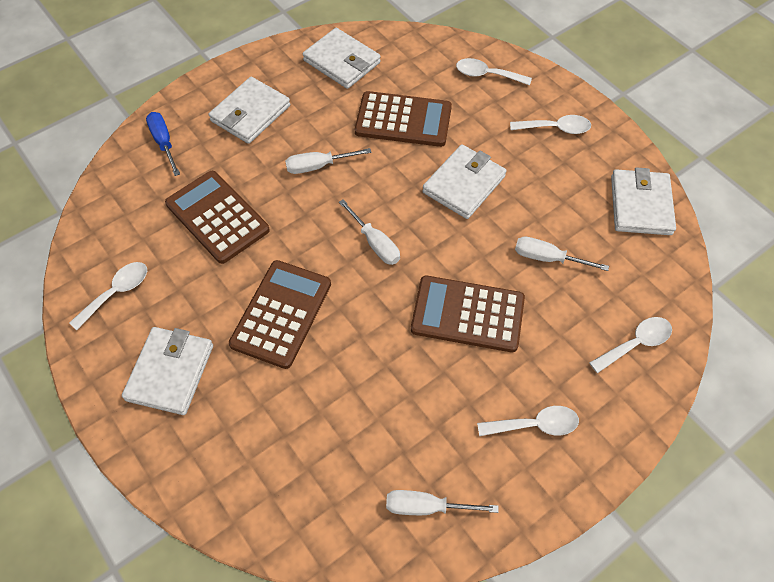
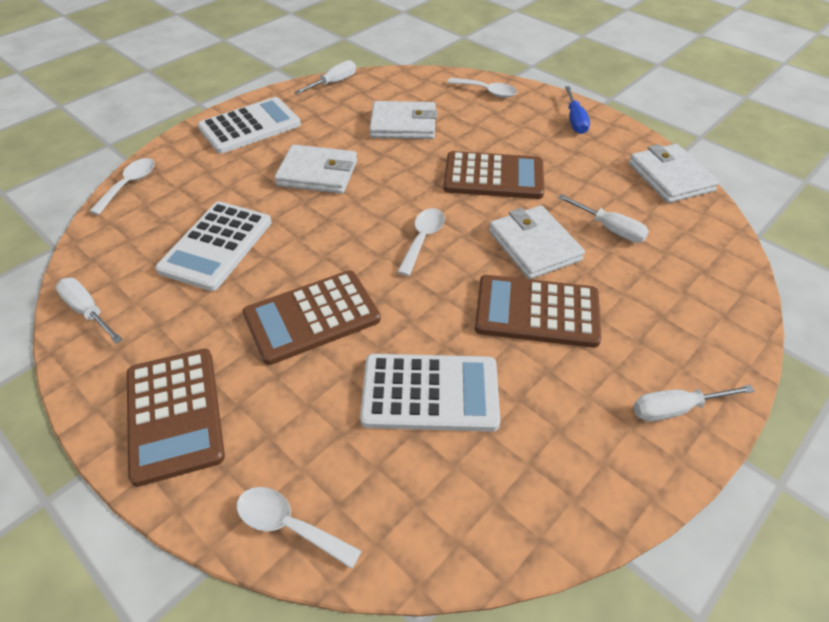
white calculator: none = 0 -> [155,201,272,291] [198,97,301,154] [360,354,500,432] = 3
white spoon: [69,262,147,330] [456,58,532,85] [477,406,579,436] [510,115,591,134] [589,317,672,373] = 5 -> [89,158,155,215] [237,487,362,569] [397,208,445,276] [447,78,517,98] = 4
white wallet: [122,327,213,415] [209,77,290,144] [303,28,381,89] [422,144,506,219] [611,167,676,235] = 5 -> [274,144,357,194] [369,101,437,139] [489,205,585,279] [629,144,719,203] = 4

